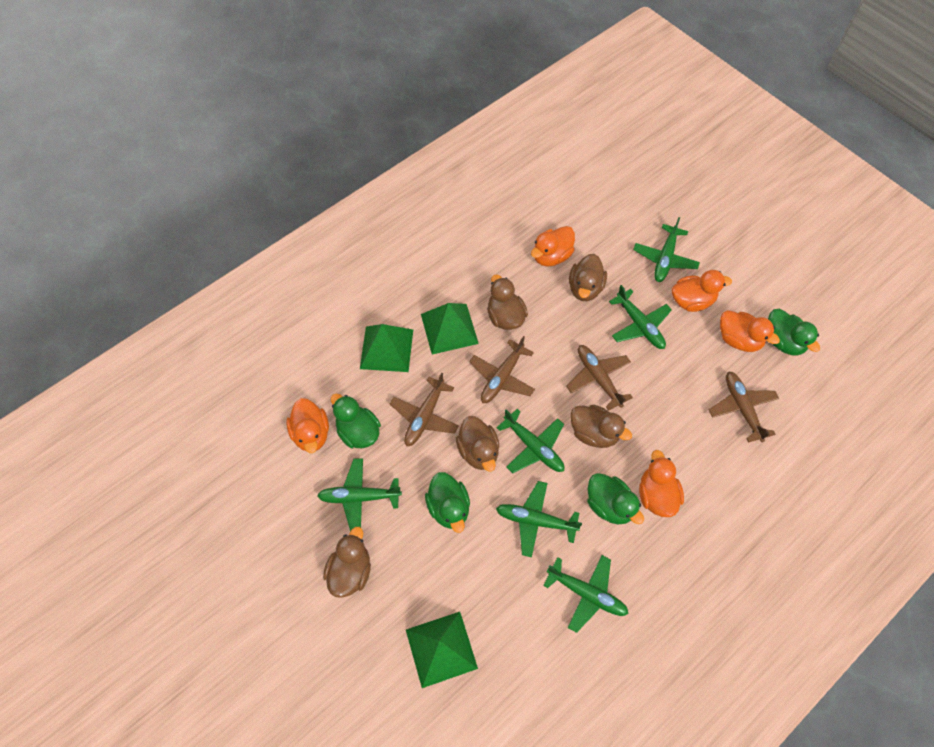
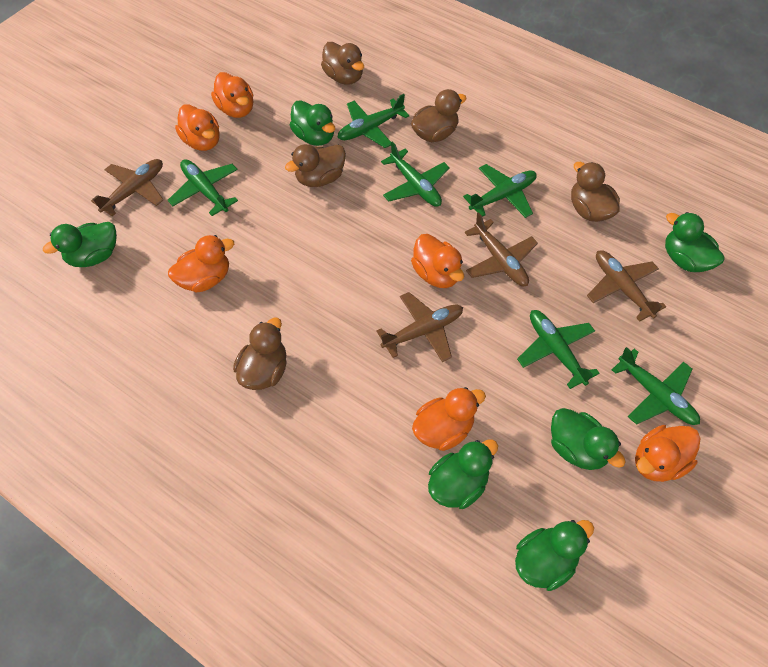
green duck: [331,394,381,449] [425,472,470,533] [587,473,644,524] [768,309,820,356] = 4 -> [43,222,117,267] [290,100,335,146] [428,439,498,509] [515,520,594,591] [551,408,625,470] [665,212,725,272] = 6
green pyramid: [360,324,413,372] [406,612,478,688] [421,303,479,355] = 3 -> none = 0
orange duck: [286,398,329,453] [531,226,575,267] [639,450,684,517] [672,270,732,312] [720,310,780,352] = 5 -> [168,235,234,293] [175,104,220,151] [211,72,253,118] [411,234,464,288] [412,387,486,451] [635,425,701,482] = 6

